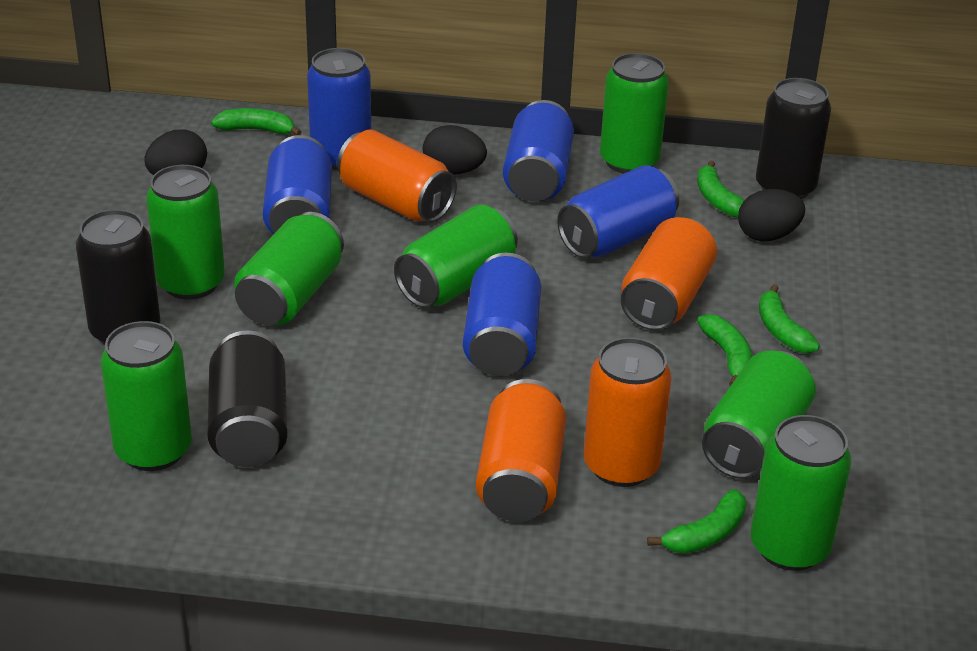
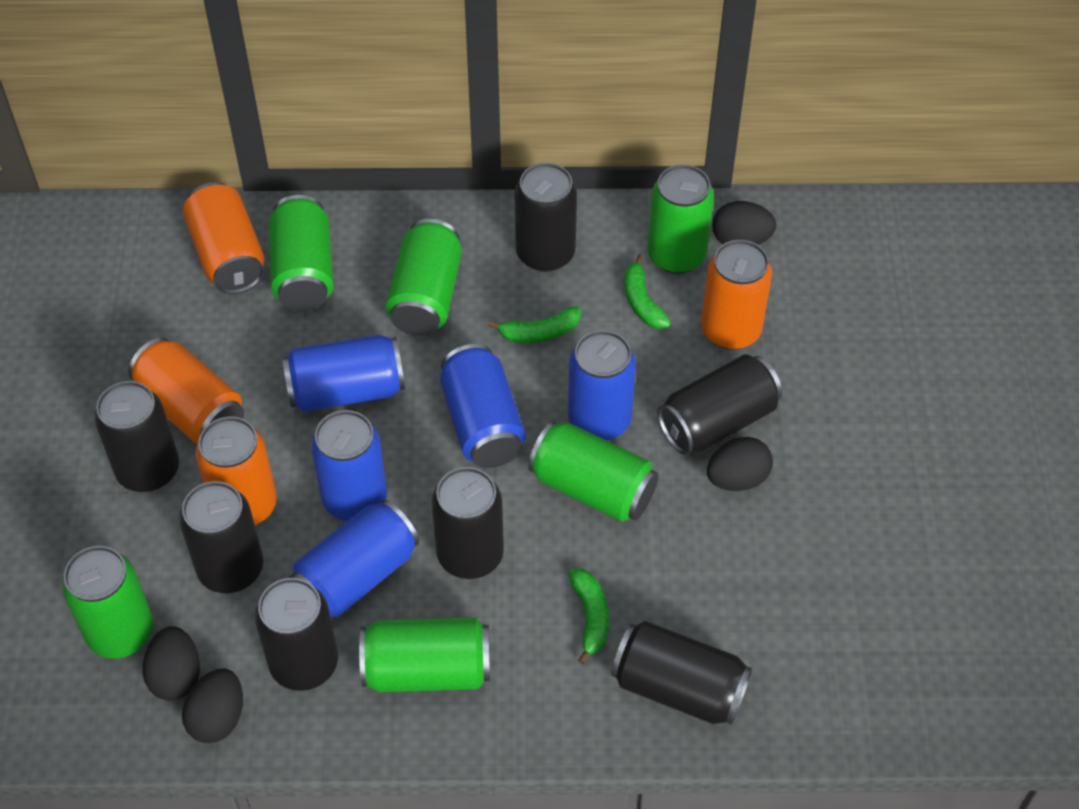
black can: [76,209,160,345] [207,331,287,467] [756,78,831,199] = 3 -> [94,381,179,492] [179,481,263,593] [255,578,338,691] [432,467,504,579] [515,163,577,272] [611,621,752,725] [657,354,782,455] = 7
black egg: [144,129,207,175] [423,125,487,175] [738,189,805,241] = 3 -> [142,626,200,701] [182,668,243,743] [707,437,773,491] [712,201,776,245] = 4
green banana: [211,108,301,135] [647,489,746,554] [697,160,744,217] [697,314,752,386] [759,284,820,353] = 5 -> [488,307,581,343] [568,568,609,664] [624,254,671,329] = 3
green can: [101,321,192,471] [146,165,225,299] [234,212,344,325] [394,205,518,308] [600,53,669,174] [702,350,816,479] [751,415,851,571] = 7 -> [62,546,153,659] [269,195,334,311] [359,618,490,692] [386,219,462,336] [528,421,659,522] [647,164,714,274] = 6

